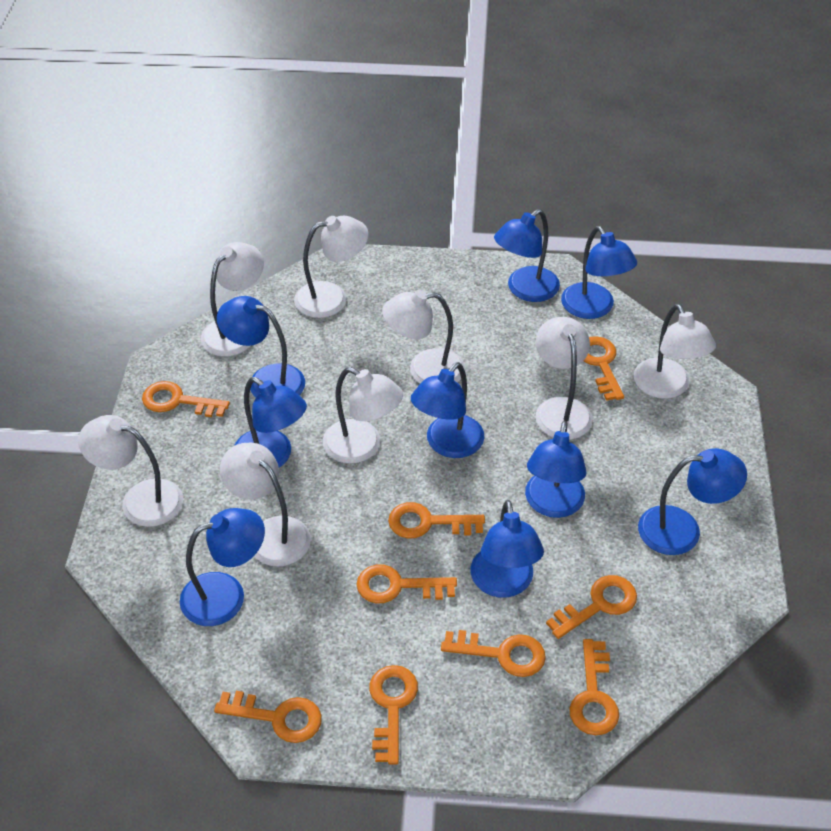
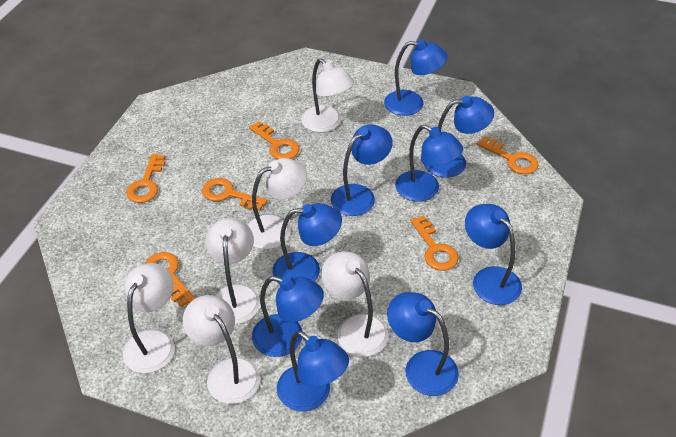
orange key: [142,381,230,417] [214,691,322,743] [356,564,457,603] [369,665,418,764] [388,502,485,538] [441,630,546,677] [546,575,637,639] [569,639,619,735] [584,336,624,401] = 9 -> [126,154,165,203] [145,252,195,307] [202,178,267,210] [249,121,300,159] [410,216,459,271] [477,137,538,174] = 6
white lamp: [78,415,183,527] [201,242,264,357] [220,443,311,567] [294,216,369,318] [323,367,403,464] [382,290,465,383] [536,317,593,440] [634,304,716,399] = 8 -> [123,263,175,373] [183,295,260,404] [206,218,260,324] [248,158,307,249] [301,58,354,132] [322,251,388,357] = 6

